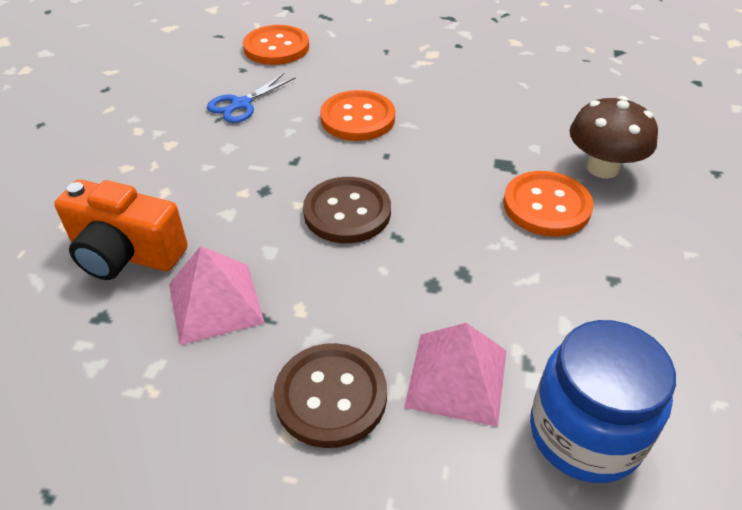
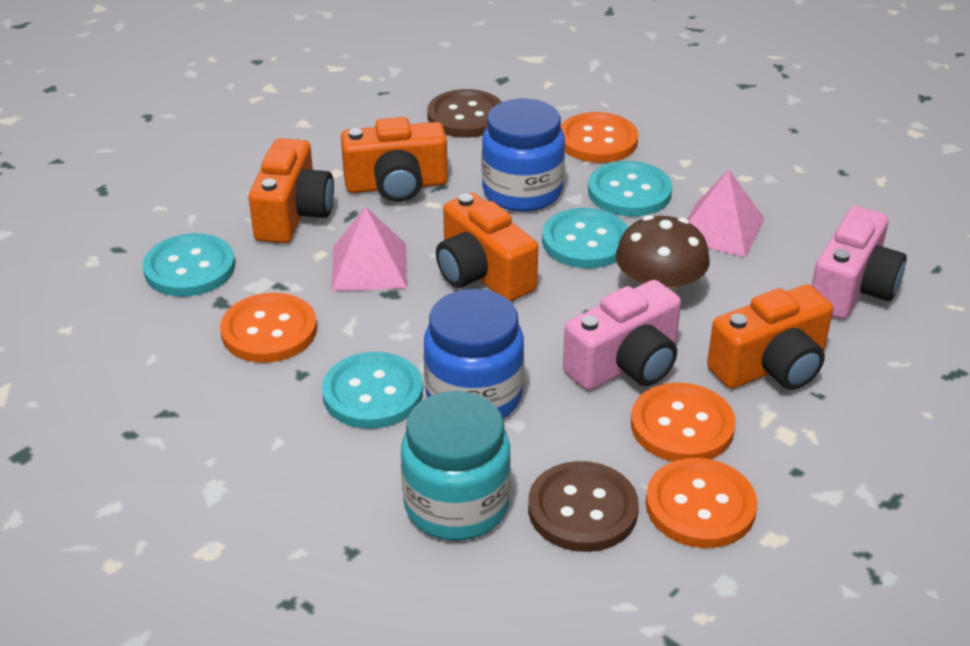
blue jar: [530,320,676,483] = 1 -> [424,289,524,418] [482,99,565,212] = 2
blue scissors: [207,73,296,123] = 1 -> none = 0
orange button: [243,25,309,65] [320,90,395,141] [503,171,593,236] = 3 -> [220,293,317,363] [561,112,638,163] [631,383,736,461] [646,458,757,548] = 4
orange camera: [54,180,188,280] = 1 -> [248,138,334,243] [341,117,448,202] [436,193,538,302] [707,285,833,390] = 4
pink camera: none = 0 -> [563,280,681,391] [812,206,907,319] = 2
turquoise button: none = 0 -> [143,233,235,297] [322,352,423,429] [542,208,628,268] [588,161,672,216] = 4
turquoise jar: none = 0 -> [401,391,511,541] = 1

